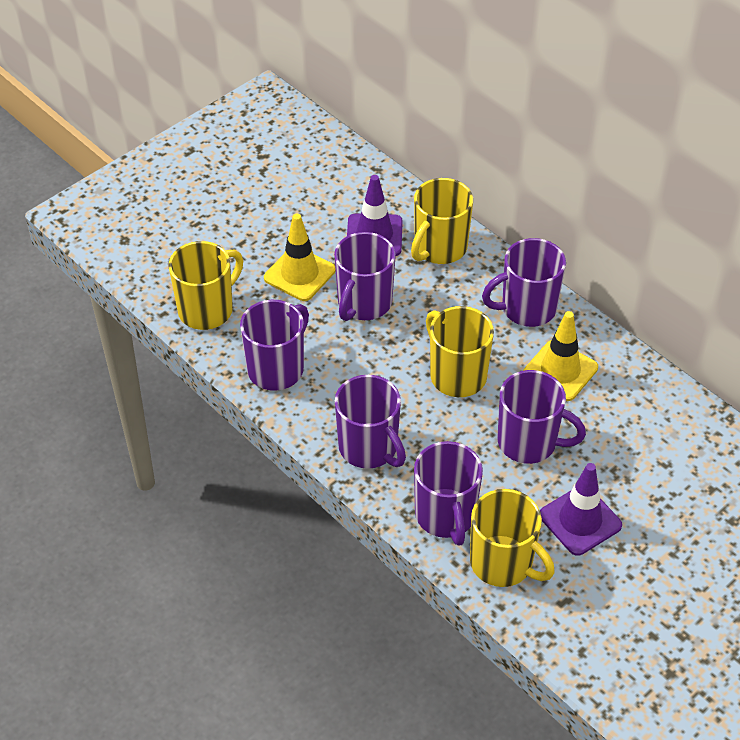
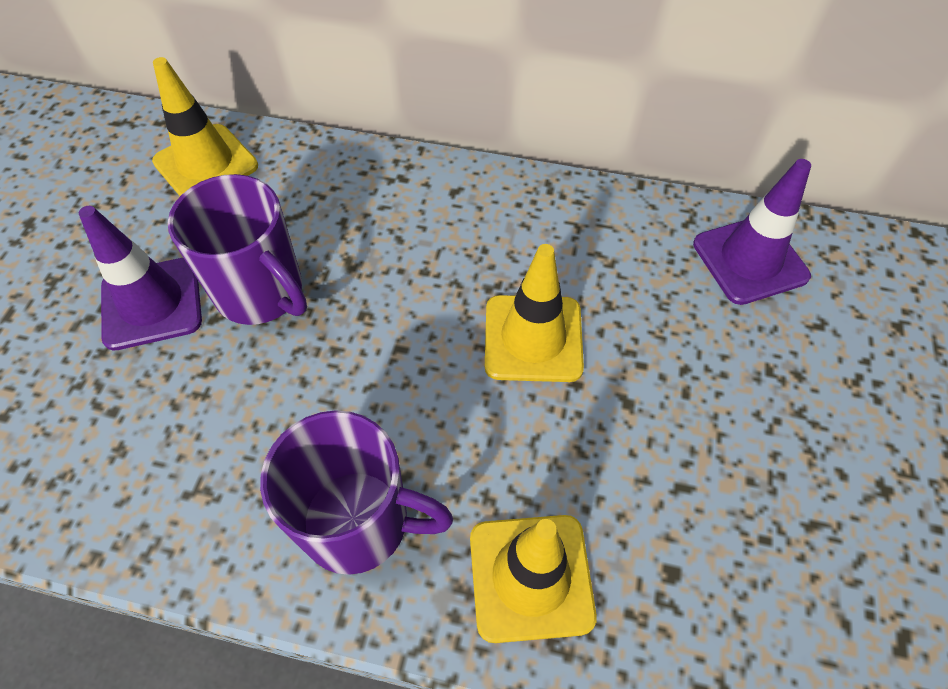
purple mug: [240,300,309,391] [334,232,396,321] [335,375,406,469] [414,441,483,545] [482,238,566,327] [498,370,586,464] = 6 -> [168,174,307,325] [260,410,453,575] = 2
yellow mug: [168,241,243,330] [411,178,473,264] [426,306,494,397] [470,489,555,587] = 4 -> none = 0
yellow traffic cone: [264,214,336,301] [523,311,598,401] = 2 -> [152,57,258,196] [470,515,597,643] [485,244,584,382] = 3

